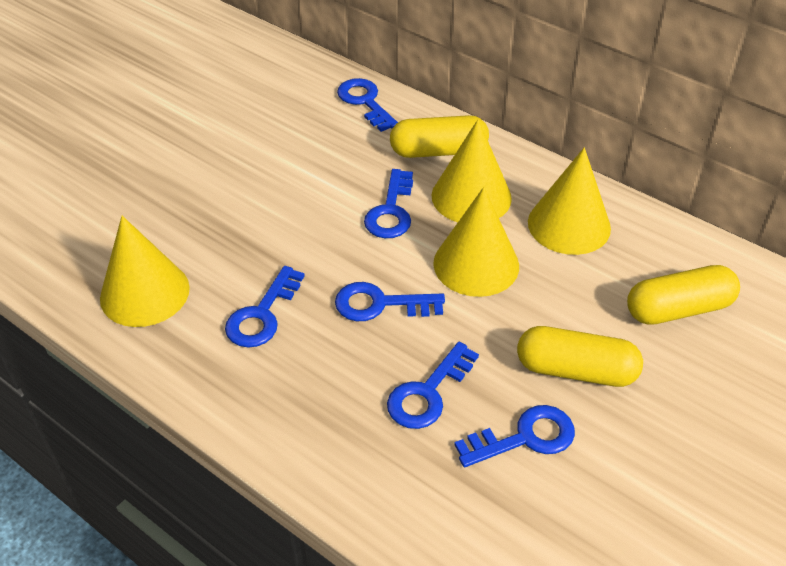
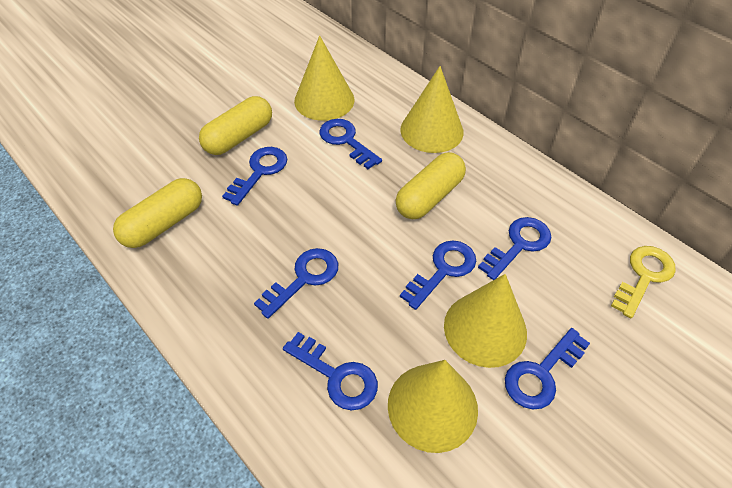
blue key: [225,266,305,348] [335,282,445,321] [337,78,398,132] [364,169,413,238] [387,342,479,429] [454,405,575,467] = 6 -> [222,147,287,206] [254,248,338,319] [283,332,378,410] [319,119,382,169] [400,240,476,310] [478,217,551,280] [505,328,590,409] = 7
yellow key: none = 0 -> [611,246,676,318] = 1

